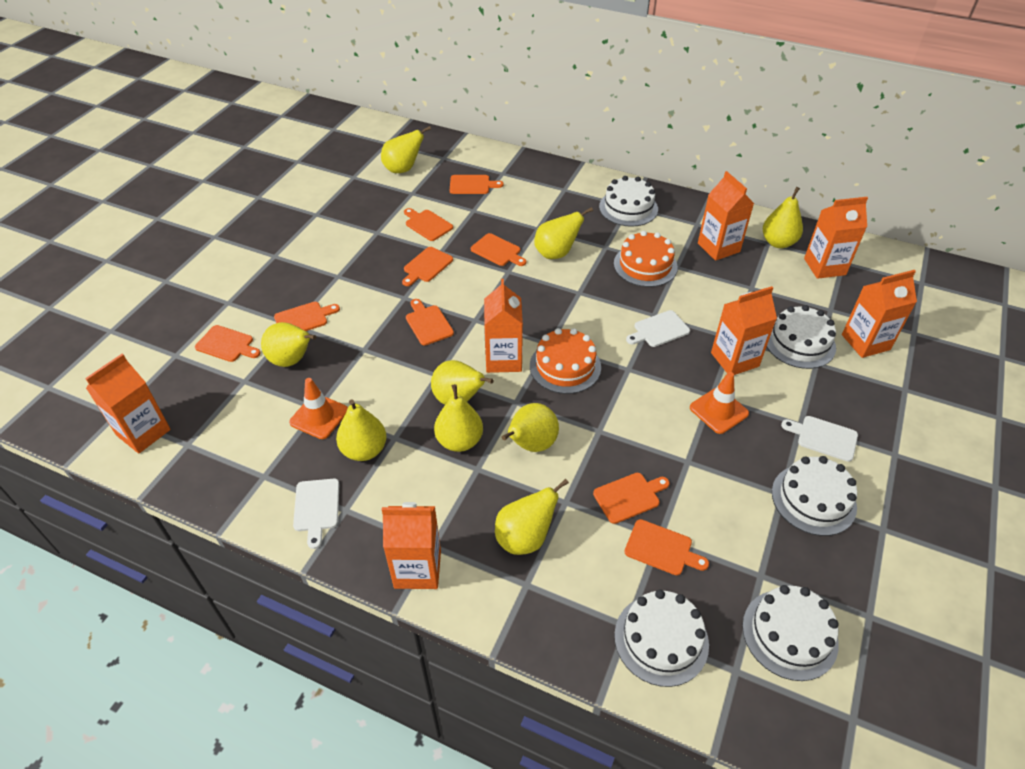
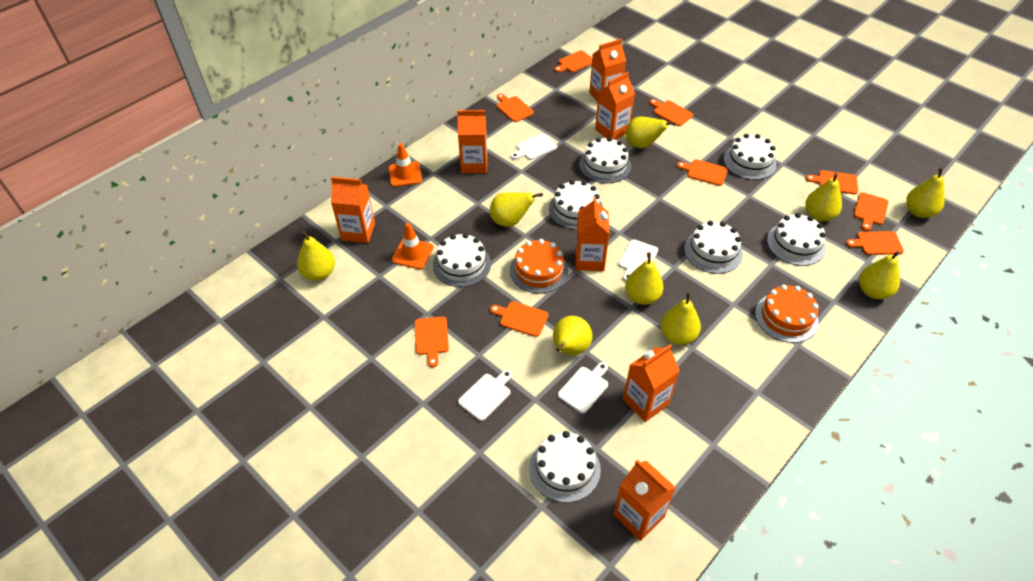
white cake: [599,176,658,227] [614,589,709,687] [742,585,839,681] [767,305,836,369] [772,456,857,536] = 5 -> [433,233,491,287] [529,431,601,503] [549,180,603,230] [579,137,631,183] [684,221,743,274] [724,134,777,180] [767,213,826,266] = 7
white cutting board: [293,479,340,549] [626,310,690,347] [781,416,858,462] = 3 -> [458,370,512,421] [511,133,557,160] [558,362,608,414] [618,239,658,281] = 4

